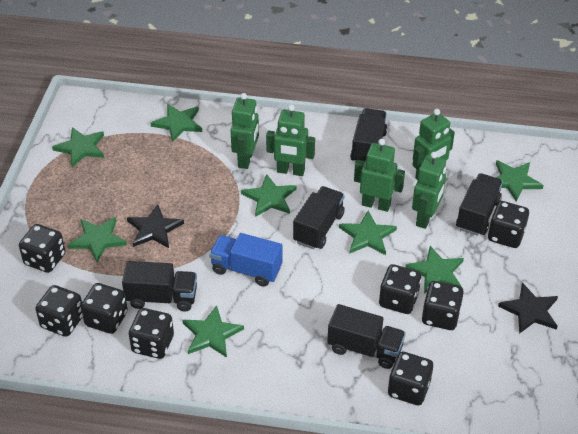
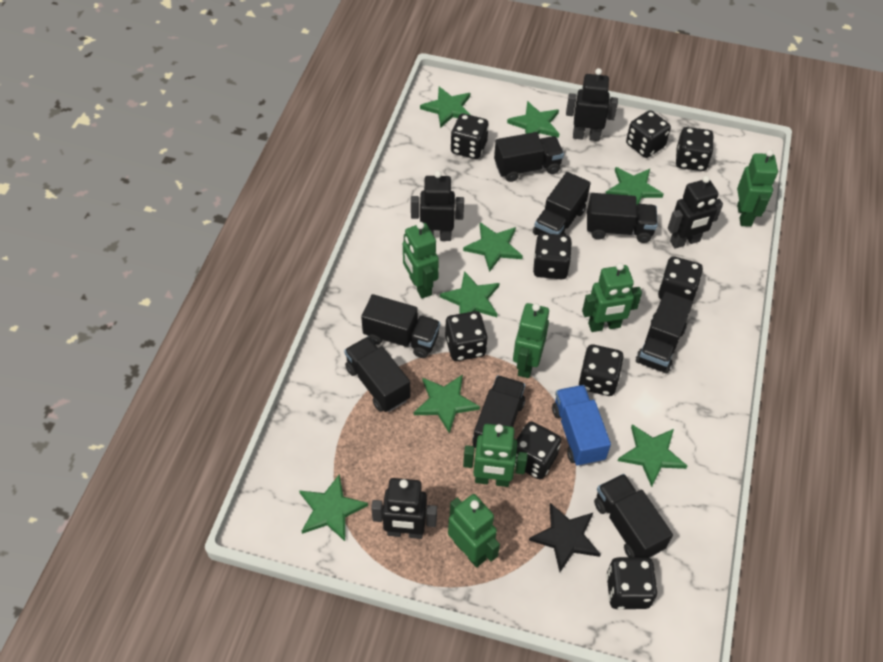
black dice: [19,224,65,273] [35,285,83,337] [81,283,128,334] [129,308,174,359] [379,264,421,314] [388,352,433,405] [422,281,464,330] [488,201,529,248] = 8 -> [445,311,488,361] [451,113,489,159] [515,421,561,479] [533,233,572,279] [579,344,624,396] [606,557,657,609] [626,110,671,158] [658,256,703,301] [676,127,714,171] = 9
black robot: none = 0 -> [371,478,437,539] [411,171,464,241] [566,68,618,141] [668,176,723,249] = 4
black star: [127,204,184,248] [498,283,558,334] = 2 -> [529,503,601,572] = 1
black truck: [122,261,197,311] [293,186,345,249] [327,304,406,369] [350,108,387,163] [456,173,503,236] = 5 -> [344,336,410,412] [361,294,440,358] [472,375,525,448] [494,132,564,182] [533,172,591,235] [587,193,658,243] [594,474,673,558] [636,292,693,374] = 8
green robot: [231,93,259,169] [266,105,315,176] [354,139,405,212] [412,152,446,229] [413,109,455,180] = 5 -> [403,222,439,299] [448,494,500,568] [463,424,528,487] [513,303,549,378] [582,263,642,332] [737,150,778,227] = 6

